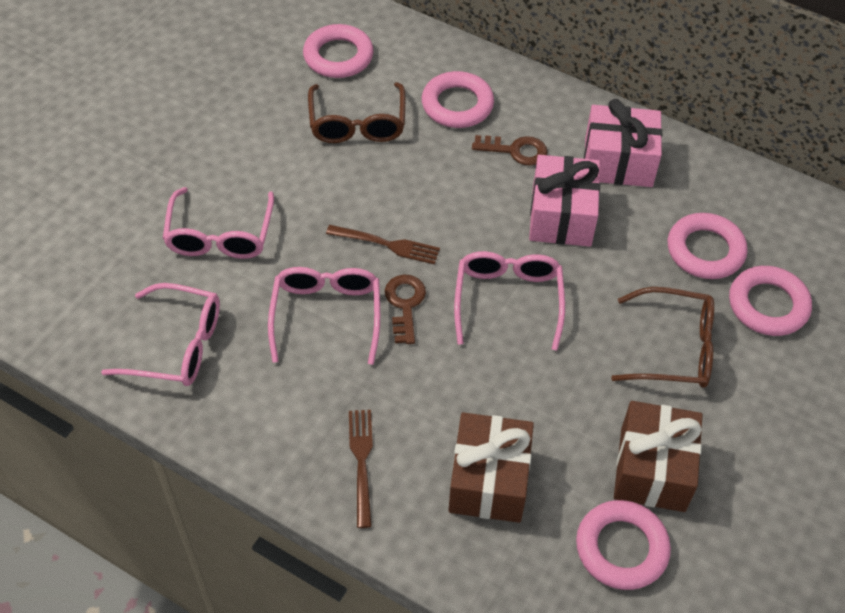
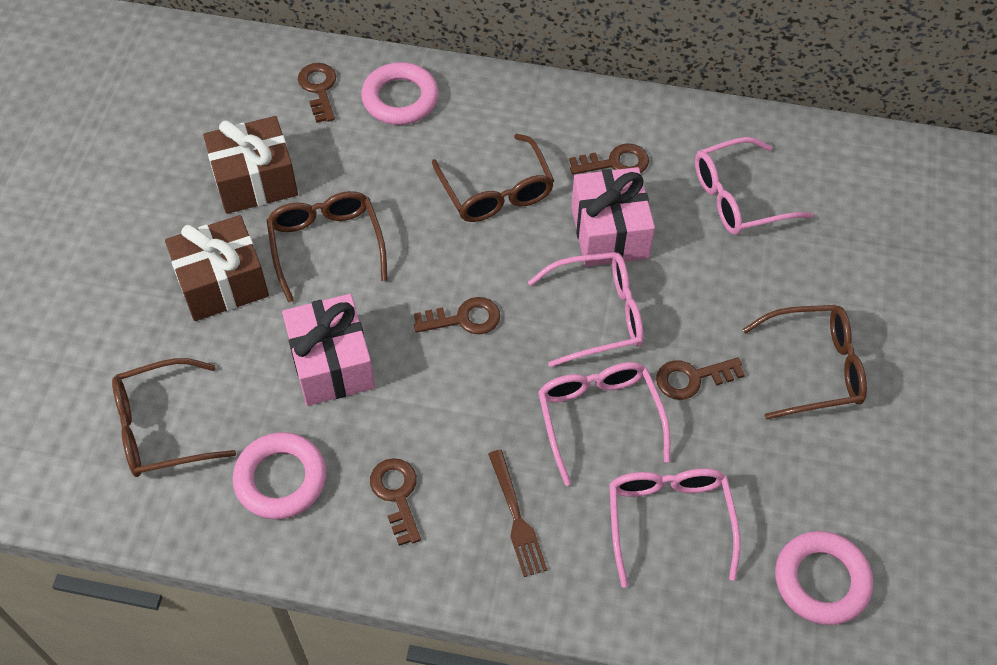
brown fork: [326,225,440,265] [349,410,373,528] = 2 -> [488,450,547,577] = 1
brown glasses: [308,82,405,143] [611,287,714,388] = 2 -> [112,358,236,477] [266,191,388,303] [432,134,554,222] [743,305,867,420] = 4
brown key: [385,275,426,344] [472,135,548,166] = 2 -> [298,63,336,123] [370,458,421,546] [414,297,500,334] [569,143,649,175] [656,358,745,400] = 5
pink ring: [303,24,374,78] [422,71,494,128] [576,500,671,590] [668,213,747,279] [729,266,812,336] = 5 -> [232,432,326,519] [361,62,439,125] [775,531,873,625] = 3

